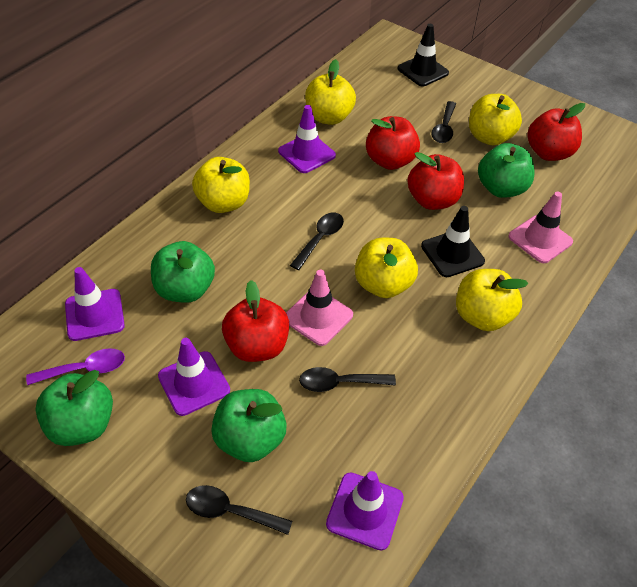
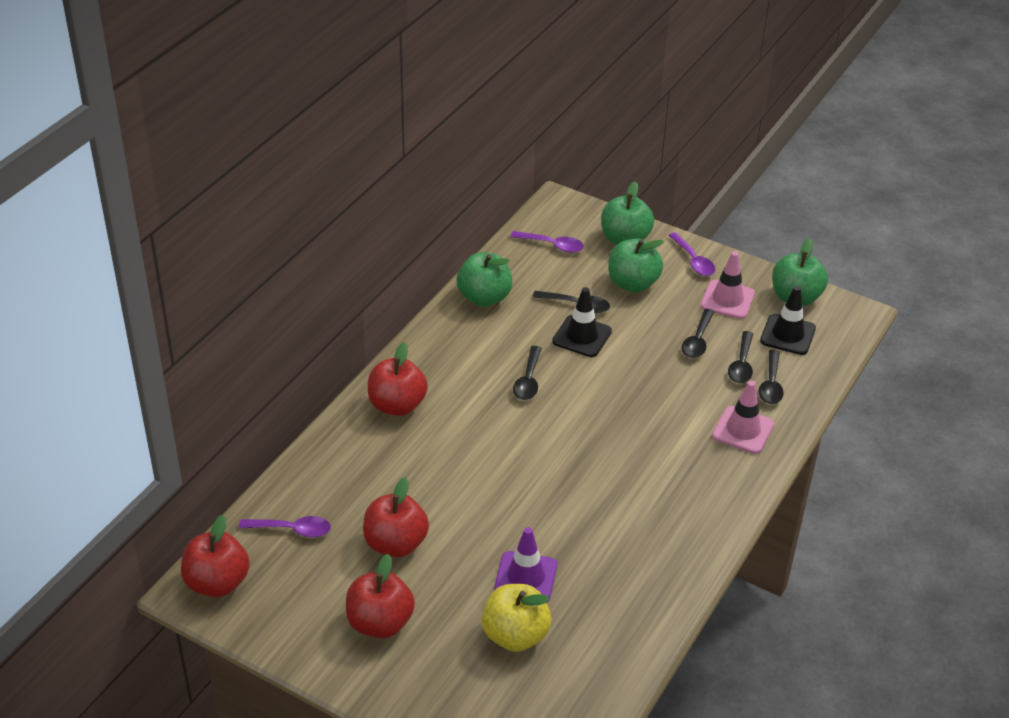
black spoon: [186,485,292,535] [290,213,344,270] [299,367,396,392] [431,101,456,143] = 4 -> [513,346,542,400] [532,291,610,313] [681,309,714,358] [728,331,753,383] [758,350,784,404] = 5
purple spoon: [26,348,125,385] = 1 -> [239,516,331,538] [510,231,584,253] [668,232,715,276] = 3
purple traffic cone: [65,267,125,341] [158,338,230,416] [278,105,336,173] [326,471,404,551] = 4 -> [494,527,557,599] = 1
yellow apple: [192,157,250,213] [305,59,356,125] [355,238,418,298] [456,269,528,331] [469,94,522,145] = 5 -> [482,584,552,652] = 1

